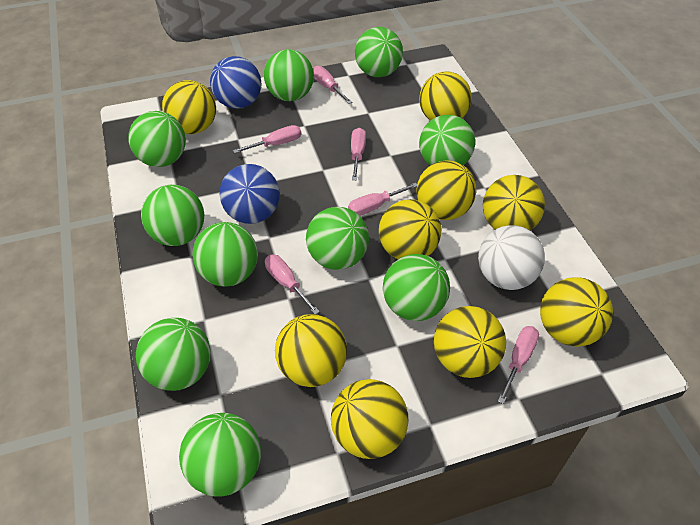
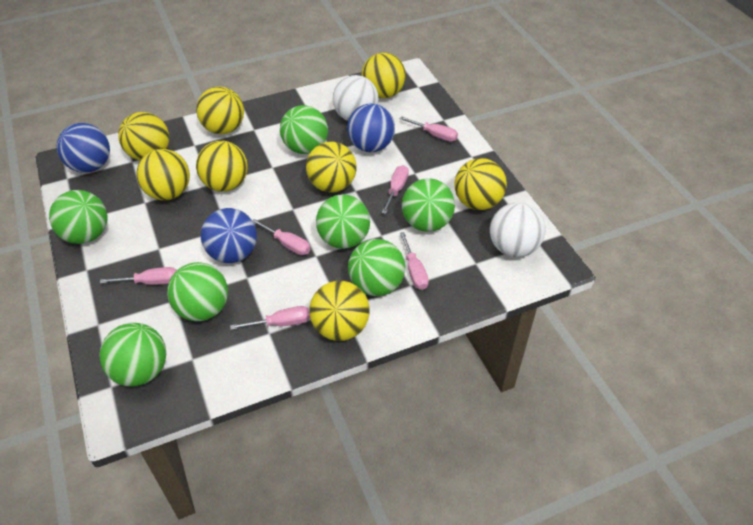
blue ball: [210,56,261,109] [220,164,280,224] = 2 -> [57,123,110,173] [201,208,257,263] [347,103,395,152] = 3
green ball: [128,111,186,167] [136,318,211,391] [141,185,204,246] [179,413,261,497] [192,222,258,286] [264,49,314,101] [306,207,369,270] [355,27,403,77] [383,254,450,321] [419,115,475,165] = 10 -> [49,190,108,244] [100,323,166,387] [167,262,228,321] [280,105,328,154] [316,194,370,249] [348,239,405,296] [402,178,455,232] = 7
white ball: [478,225,545,290] = 1 -> [333,75,379,121] [490,202,546,257] = 2
yellow ball: [162,80,216,134] [275,314,347,387] [331,379,408,459] [379,199,441,259] [417,160,476,220] [419,72,472,121] [434,306,506,378] [483,175,545,230] [540,277,613,347] = 9 -> [118,112,169,161] [137,149,190,200] [196,87,244,134] [196,141,248,192] [306,142,356,193] [309,281,370,341] [361,53,406,98] [454,158,507,210] = 8

